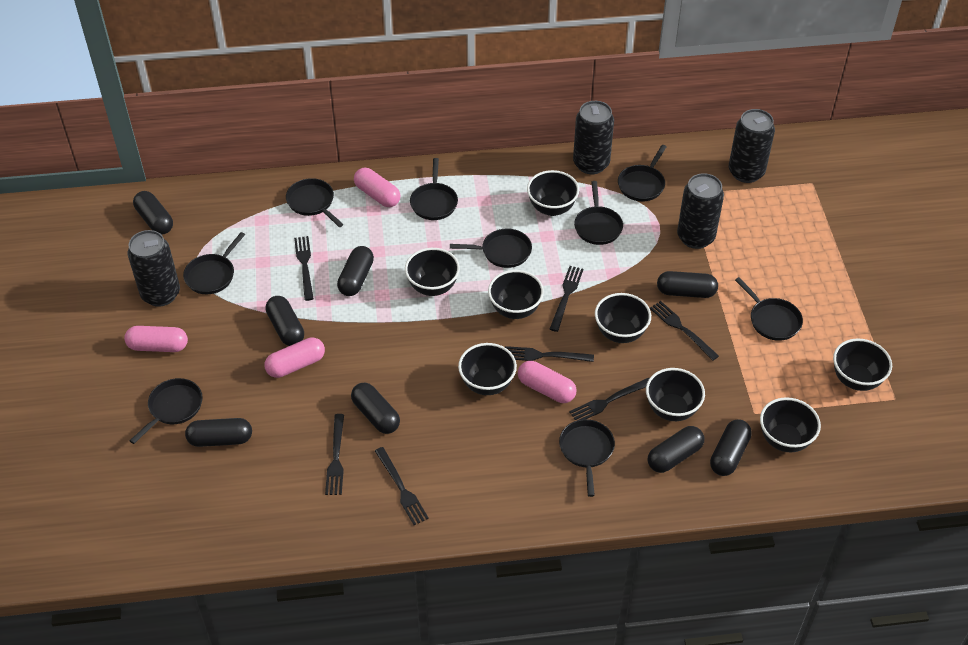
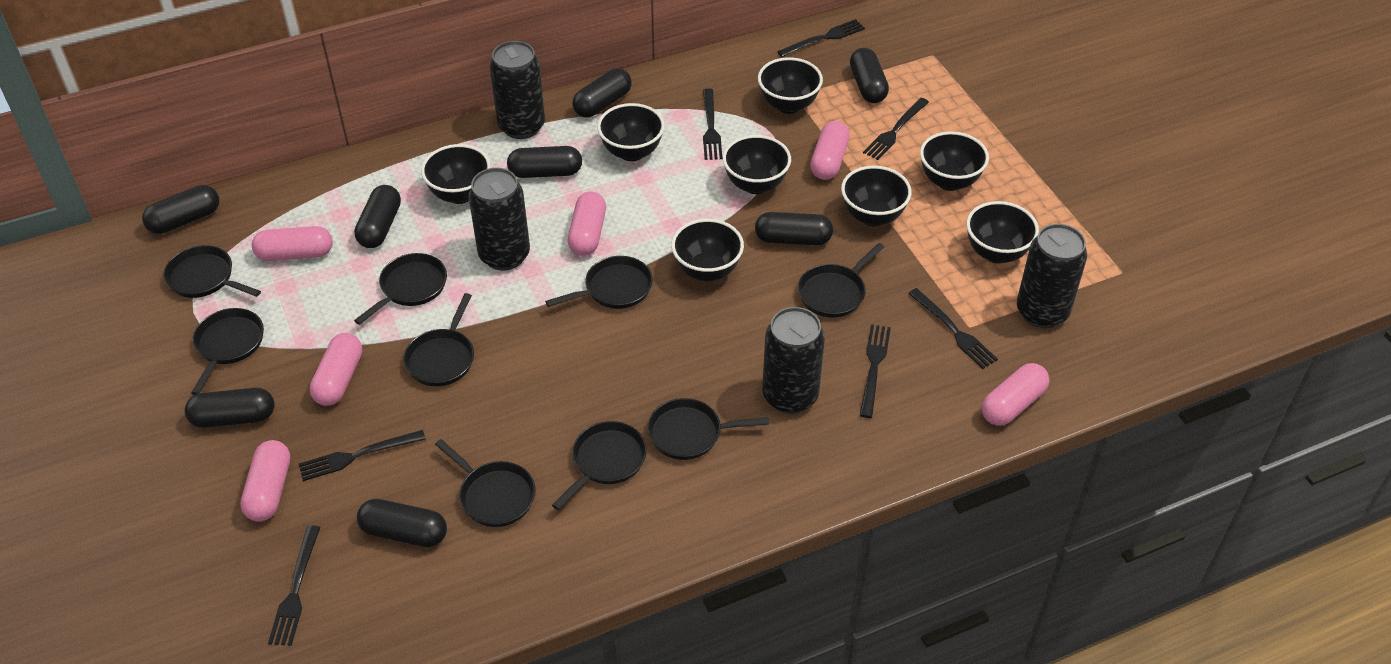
pink capsule: [124,326,188,352] [264,337,325,378] [354,168,400,207] [518,361,576,403] = 4 -> [240,440,290,522] [252,226,333,261] [309,333,362,406] [568,192,606,256] [810,121,850,180] [982,363,1050,426] = 6

